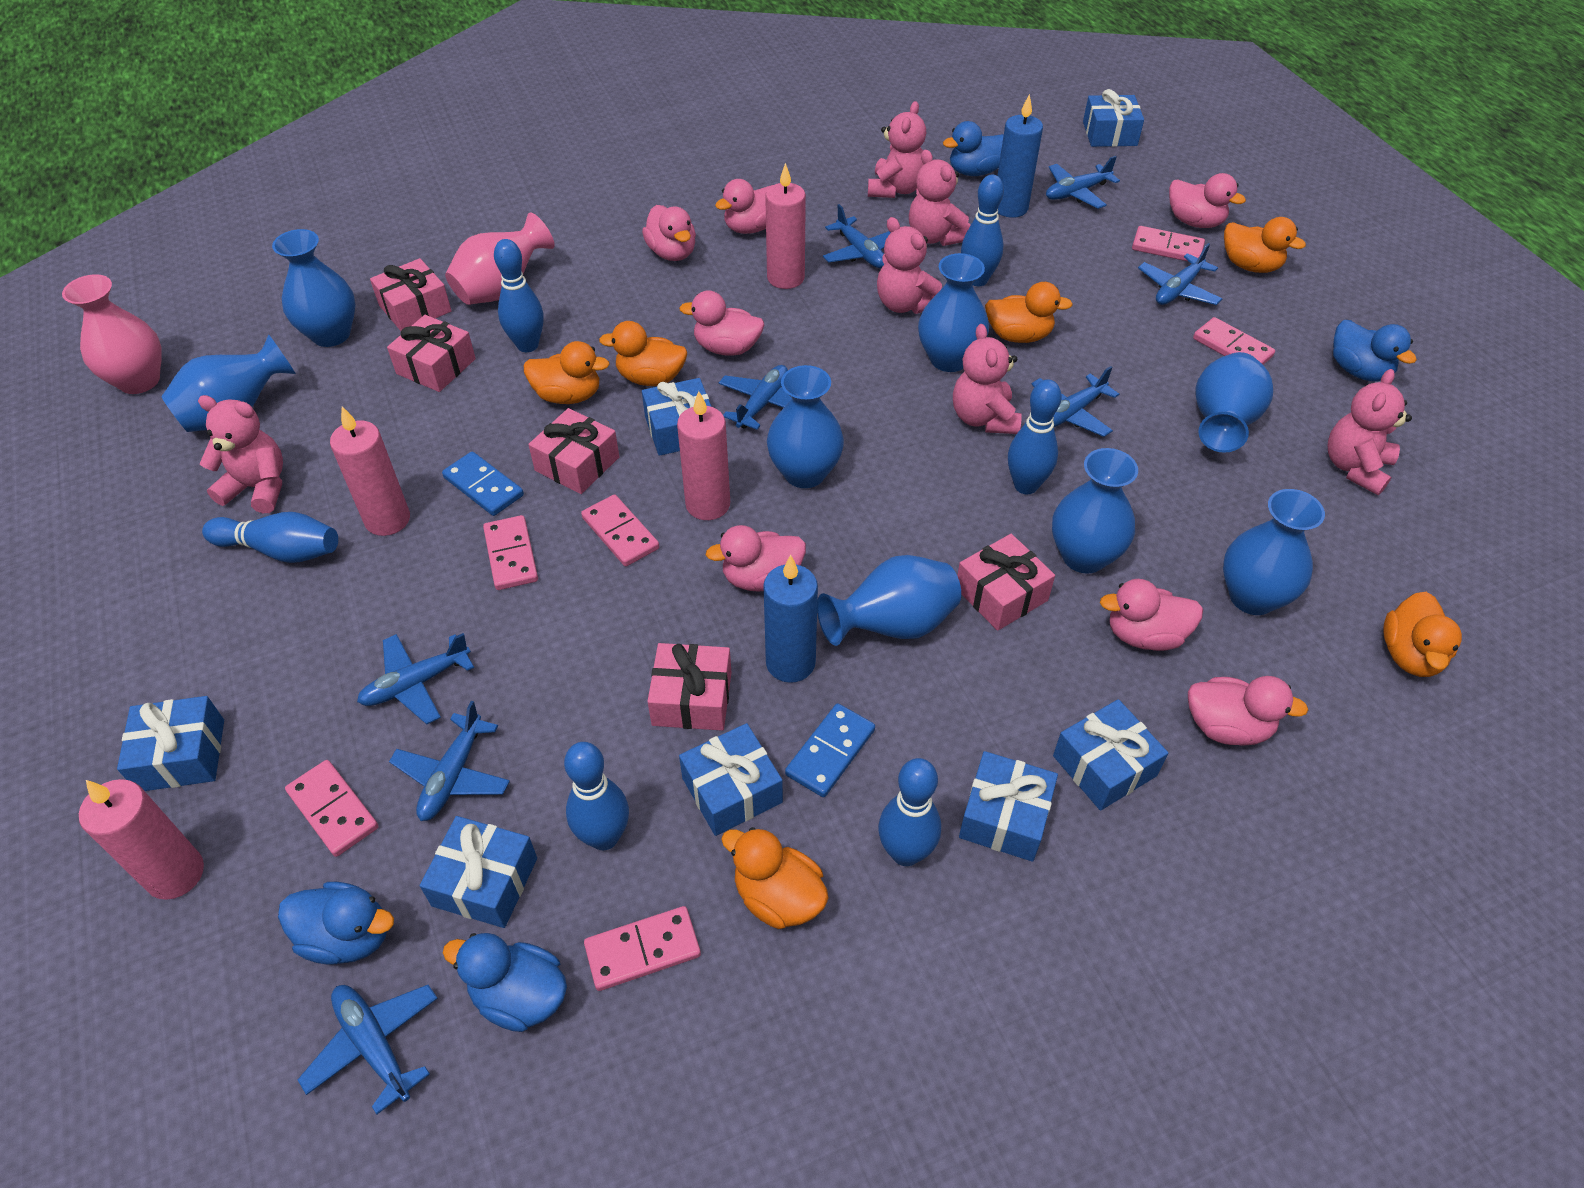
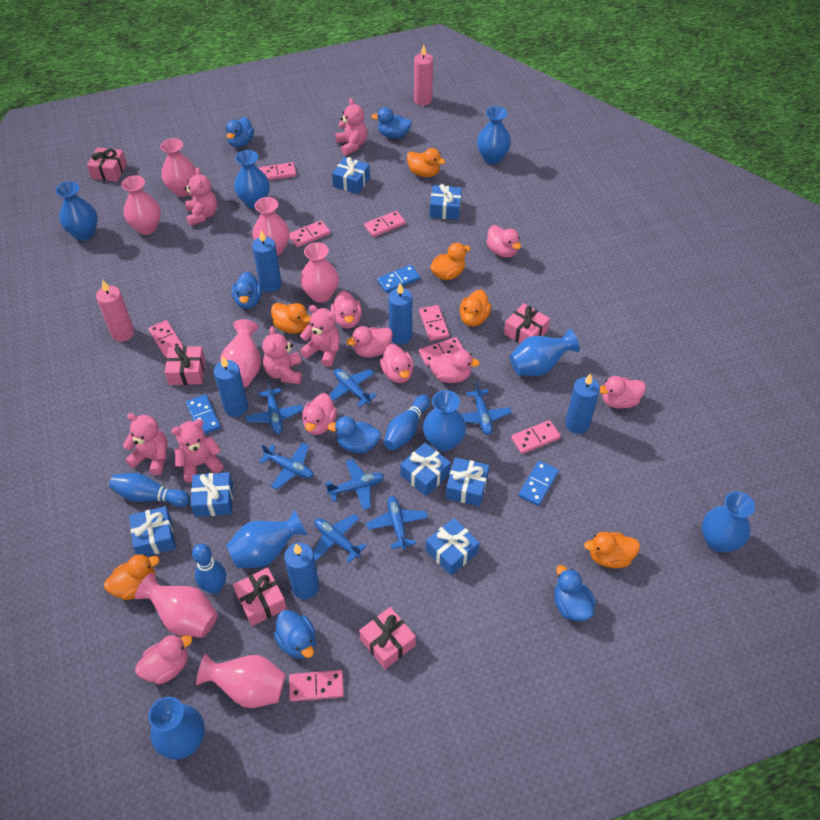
blue bowling pin: [202,512,338,563] [494,239,544,352] [564,742,629,850] [878,758,941,866] [961,174,1004,286] [1008,380,1062,494] = 6 -> [109,473,190,507] [192,544,226,594] [384,394,430,450] = 3
blue candle: [763,555,818,683] [997,94,1043,218] = 2 -> [214,357,248,417] [252,230,282,292] [284,543,319,599] [388,283,412,345] [565,373,600,434] = 5
blue domino: [442,452,524,516] [785,703,875,797] = 2 -> [186,394,221,435] [377,265,420,293] [518,461,559,506] = 3
blue duck: [278,882,394,965] [443,933,567,1032] [943,121,1004,176] [1333,320,1417,382] = 4 -> [226,117,254,147] [232,271,262,309] [274,610,316,659] [327,416,381,454] [371,107,412,138] [554,565,596,621] = 6
blue plane: [298,985,438,1114] [357,633,474,724] [389,701,510,821] [719,365,792,430] [823,204,890,268] [1032,366,1119,437] [1046,156,1120,209] [1138,243,1222,305] = 8 -> [246,382,303,434] [259,443,314,489] [313,514,367,563] [326,459,384,510] [329,368,377,407] [366,496,428,550] [462,382,512,435] = 7
pink candle: [79,779,204,900] [330,406,410,536] [677,391,730,520] [765,163,806,289] = 4 -> [96,280,134,342] [414,44,433,105] = 2
pink domino: [285,760,379,857] [483,515,538,590] [581,494,659,566] [584,906,701,991] [1132,226,1205,262] [1193,317,1275,365] = 6 -> [148,320,183,357] [259,162,296,181] [289,220,330,247] [289,670,344,702] [364,211,406,237] [419,305,449,341] [419,337,464,366] [511,420,561,454] = 8
pink duck: [642,205,696,261] [679,290,764,356] [706,525,806,592] [715,179,773,234] [1100,579,1203,651] [1169,173,1246,228] [1188,676,1308,746] = 7 -> [135,634,192,684] [302,393,337,435] [331,291,362,328] [346,326,393,358] [380,344,414,383] [429,350,480,383] [486,225,521,258] [599,376,646,409] = 8
pink vase: [62,274,162,394] [445,213,555,305] = 2 -> [121,176,161,235] [135,573,218,638] [161,138,196,197] [196,653,286,708] [220,319,262,387] [253,197,290,256] [300,242,339,303] = 7

